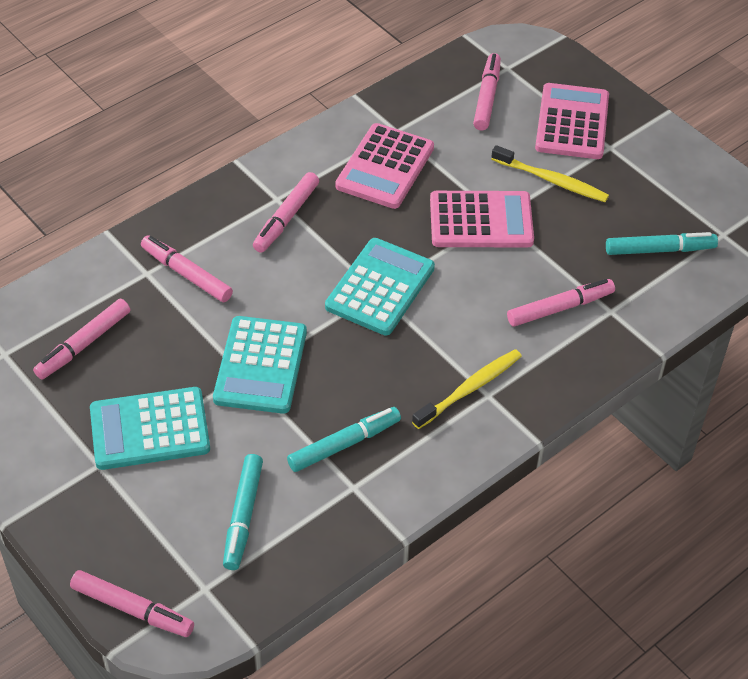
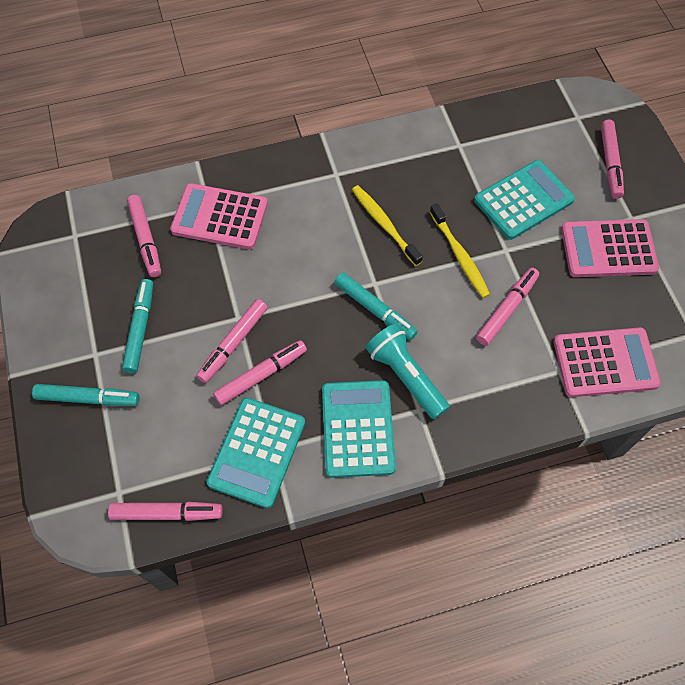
turquoise flashlight: none = 0 -> [366,324,450,419] = 1

